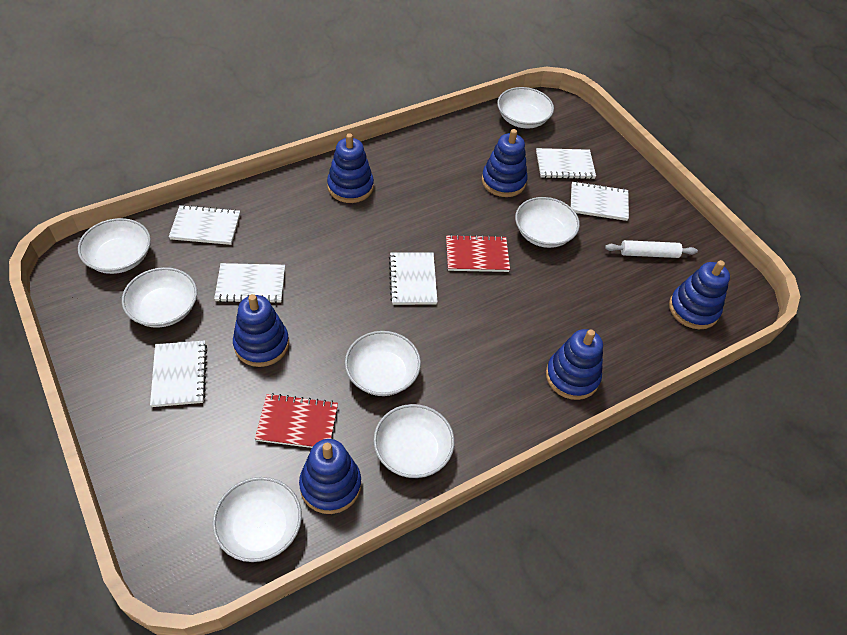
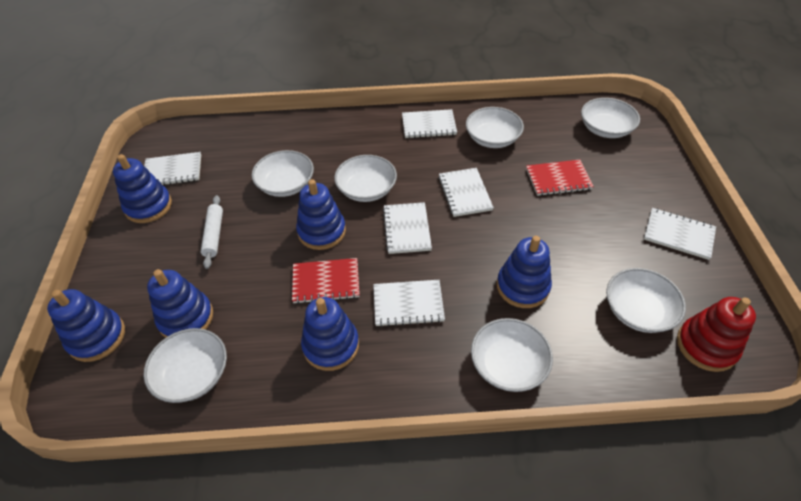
red stacking toy: none = 0 -> [677,297,756,372] = 1

